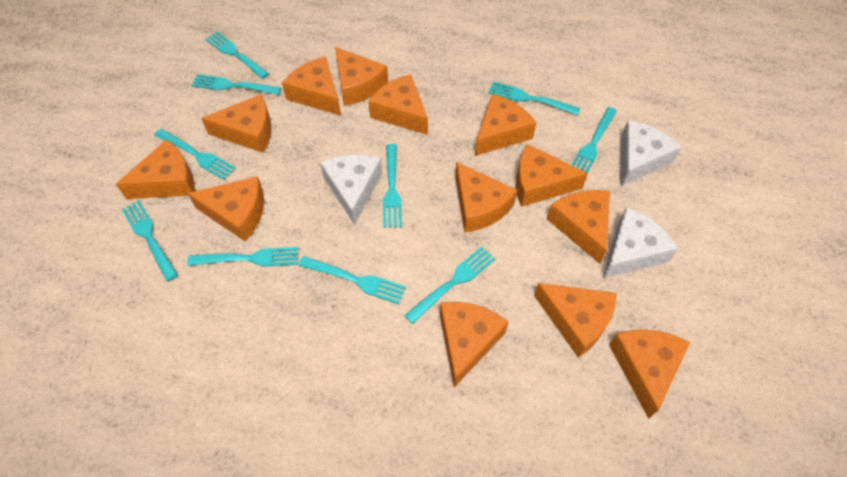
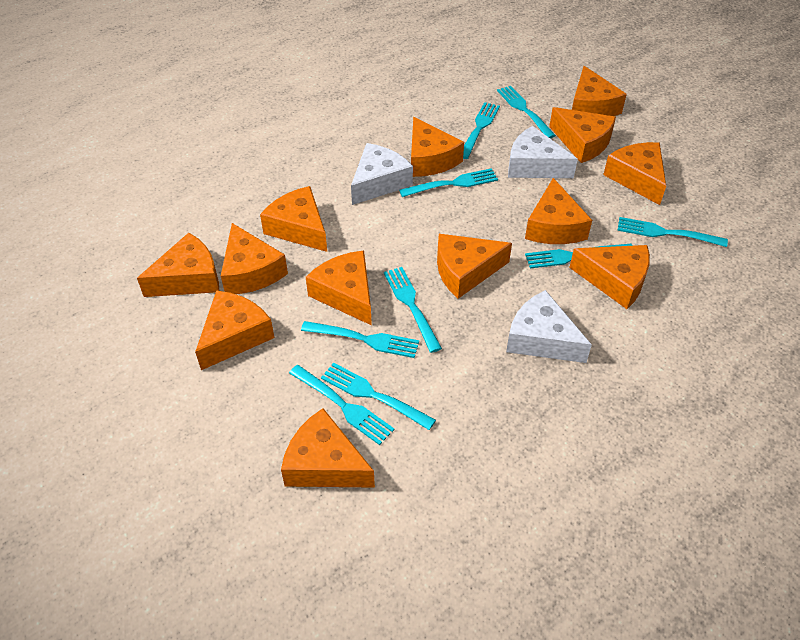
turquoise fork: [122,200,178,281] [154,129,236,180] [187,247,299,267] [191,74,281,95] [205,31,269,79] [298,256,406,304] [383,144,402,228] [404,246,496,324] [488,81,580,115] [572,107,617,173] = 10 -> [289,365,395,445] [301,321,419,358] [321,363,436,430] [384,267,442,353] [399,168,498,197] [463,102,500,159] [497,86,556,139] [525,244,633,268] [617,217,728,247] = 9

